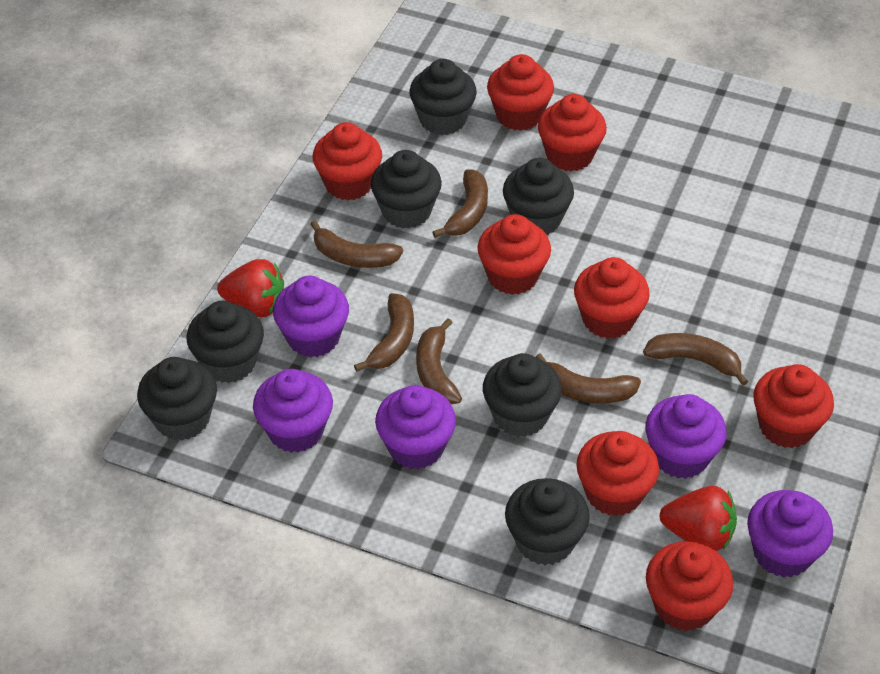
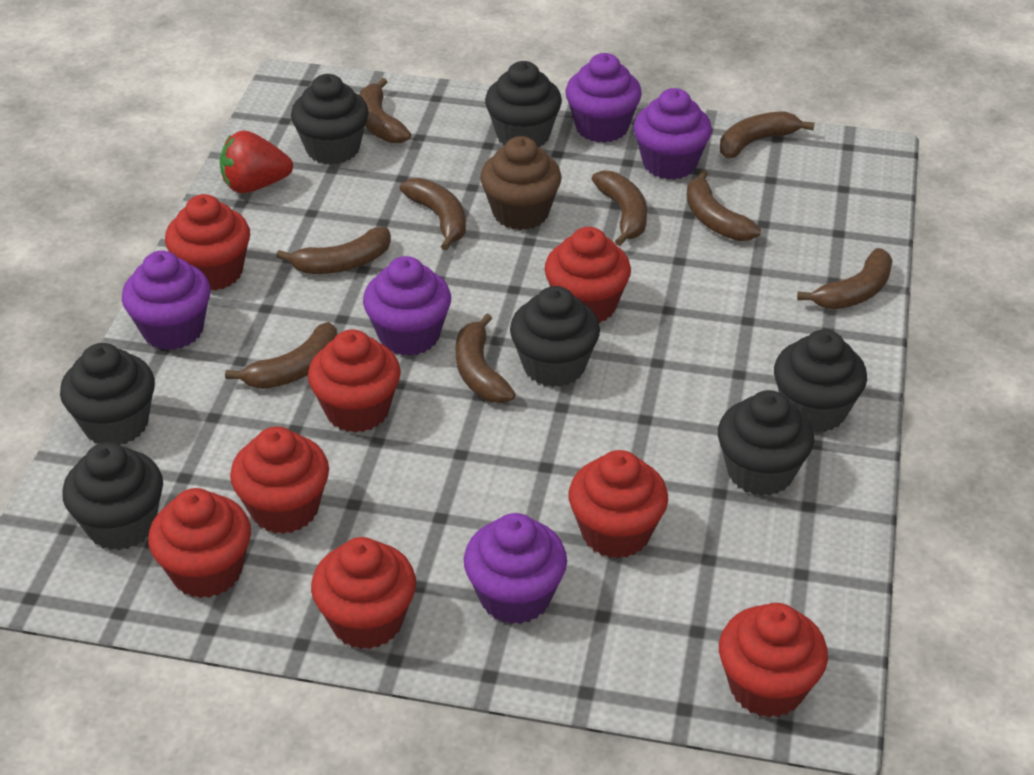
brown banana: [310,220,403,268] [354,293,414,372] [416,318,462,404] [432,169,488,238] [536,354,641,403] [643,333,748,386] = 6 -> [225,322,337,389] [276,227,391,274] [359,78,411,143] [400,178,466,251] [455,313,516,403] [592,170,647,246] [687,170,761,241] [720,111,815,158] [797,248,893,309] = 9
brown cupcake: none = 0 -> [480,136,562,230] = 1
red strawberry: [217,259,284,317] [660,486,737,551] = 2 -> [220,130,293,193] = 1

